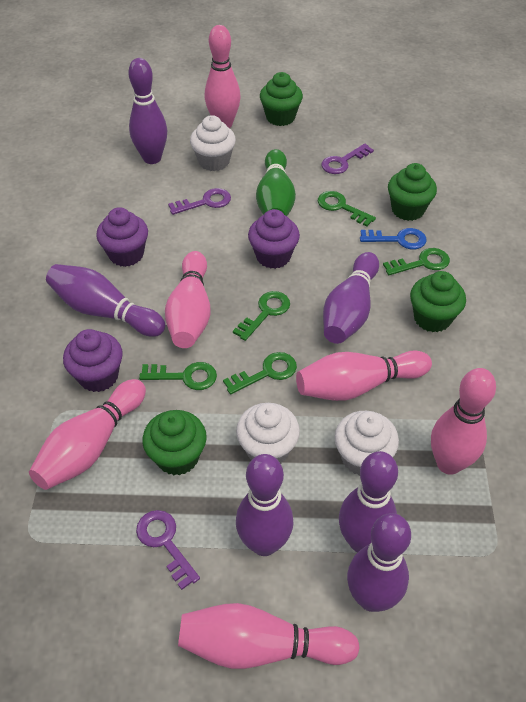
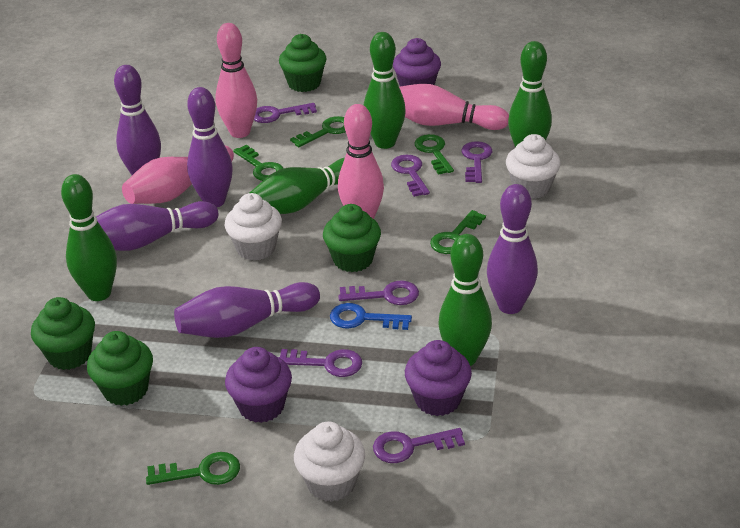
green bowling pin: [256,149,296,216] = 1 -> [61,174,117,301] [249,158,345,214] [364,32,406,149] [438,234,492,366] [508,41,552,148] = 5
pink bowling pin: [29,379,146,490] [165,251,210,348] [178,603,359,669] [205,25,241,128] [296,351,432,401] [431,368,496,475] = 6 -> [122,146,234,204] [215,23,257,138] [338,104,384,219] [399,84,509,130] = 4
purple bowling pin: [46,264,165,337] [128,58,167,164] [236,454,293,556] [323,252,379,344] [339,451,398,552] [347,513,411,612] = 6 -> [96,201,219,251] [114,65,161,175] [174,282,320,338] [187,87,233,207] [487,184,538,314] = 5
purple key: [136,510,200,590] [168,188,231,215] [321,143,374,174] = 3 -> [254,103,317,123] [279,349,362,377] [338,281,419,305] [373,428,465,463] [391,155,430,197] [461,141,492,183] = 6

